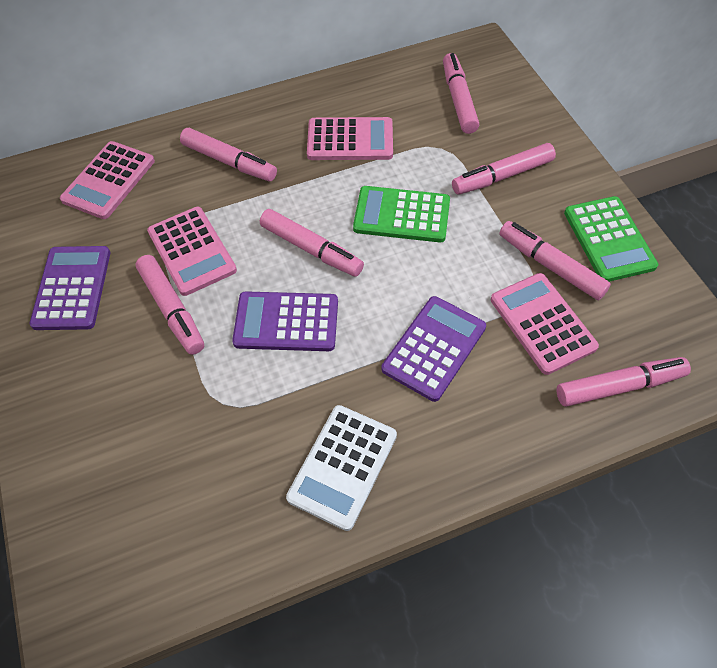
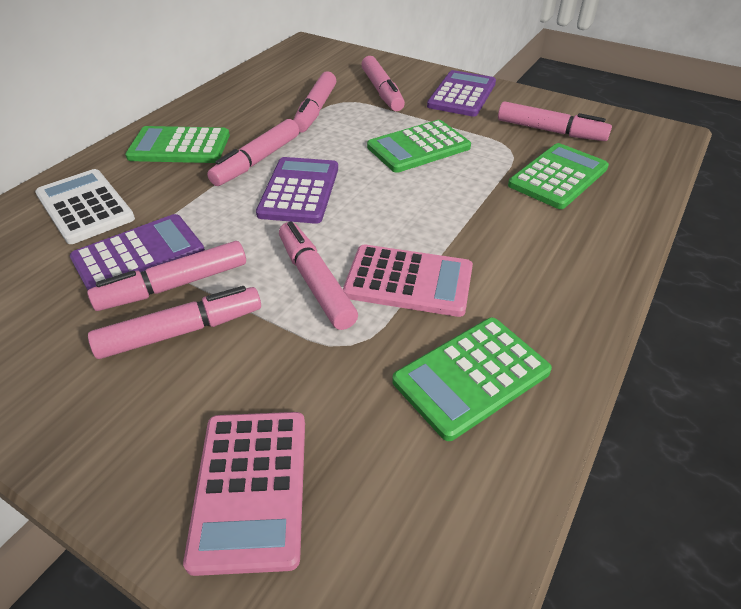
green calculator: [353,186,450,242] [564,196,658,282] = 2 -> [125,126,230,163] [367,120,471,173] [392,318,552,441] [508,143,609,209] = 4
pink calculator: [60,141,155,219] [147,207,237,296] [307,117,393,160] [491,273,599,375] = 4 -> [183,412,305,576] [343,245,473,317] = 2

